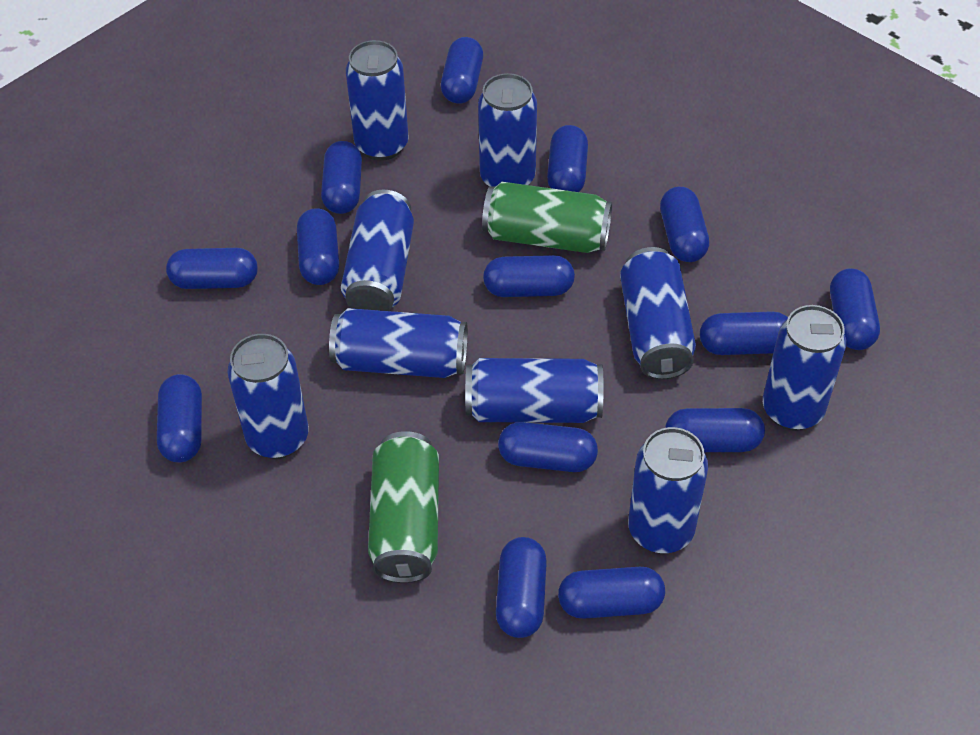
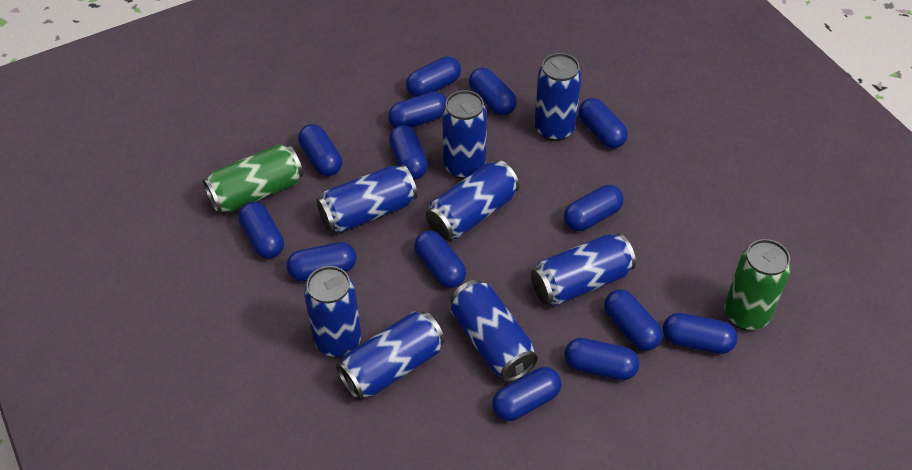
blue can: [228,334,309,459] [329,308,468,378] [341,190,414,311] [346,40,409,161] [465,358,604,423] [478,73,537,187] [620,247,696,380] [628,427,708,553] [763,305,846,431] = 9 -> [304,266,361,357] [317,165,417,233] [336,311,445,400] [426,160,519,240] [442,90,487,179] [450,280,538,382] [531,233,636,306] [534,53,582,141] = 8

